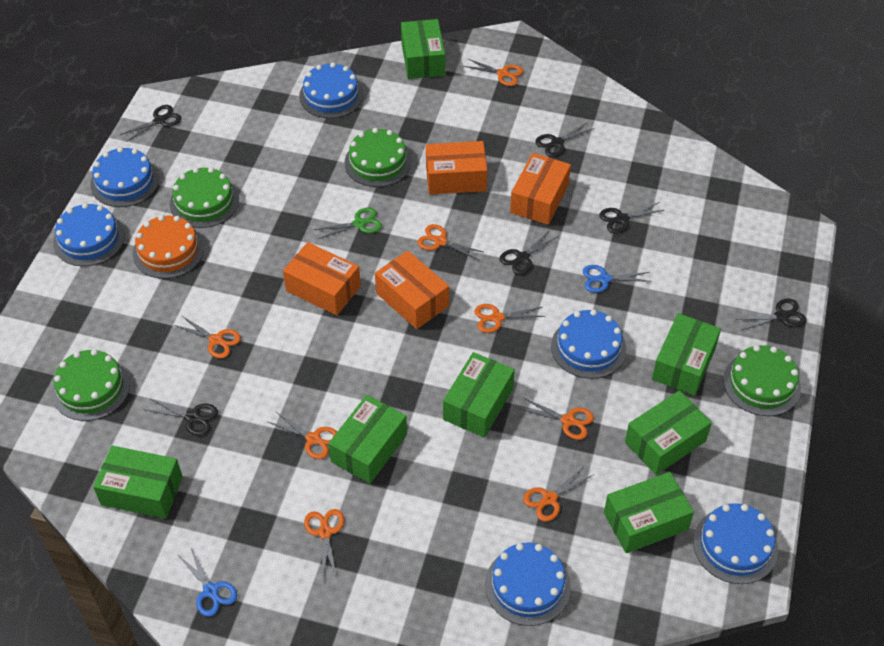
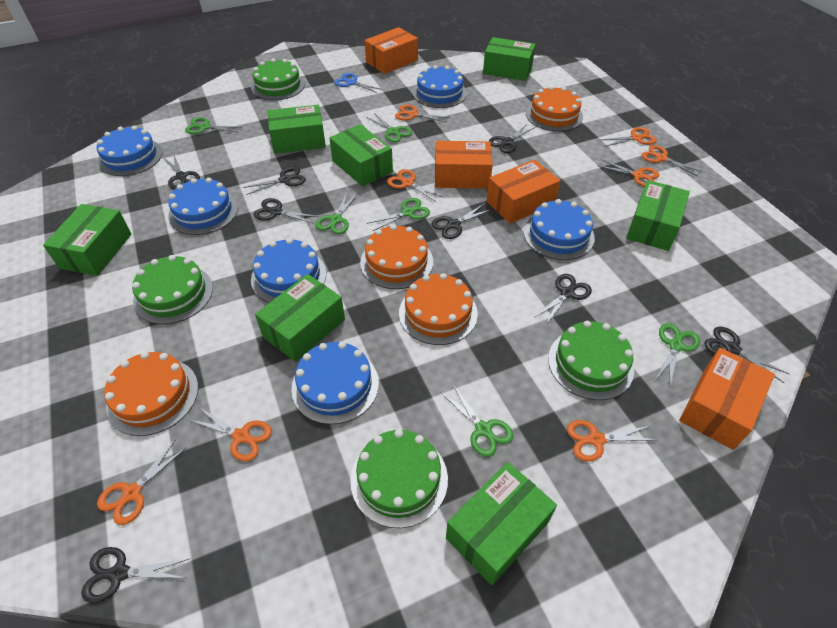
black scissors: [120,105,181,142] [146,398,218,436] [500,230,559,275] [535,123,595,157] [600,202,664,233] [735,298,806,331] = 6 -> [81,547,191,603] [164,153,200,189] [243,167,306,195] [253,198,319,224] [431,204,492,239] [489,124,535,153] [535,274,592,324] [705,327,789,383] = 8
blue scissors: [177,546,237,617] [583,265,652,293] = 2 -> [334,73,383,93] = 1
green scissors: [314,208,382,239] = 1 -> [185,117,240,134] [316,193,358,234] [366,113,412,142] [366,198,430,231] [440,385,513,457] [656,323,700,386] = 6
orange cake: [133,215,204,279] = 1 -> [104,352,198,436] [360,225,433,289] [399,273,478,345] [526,86,583,131] = 4

